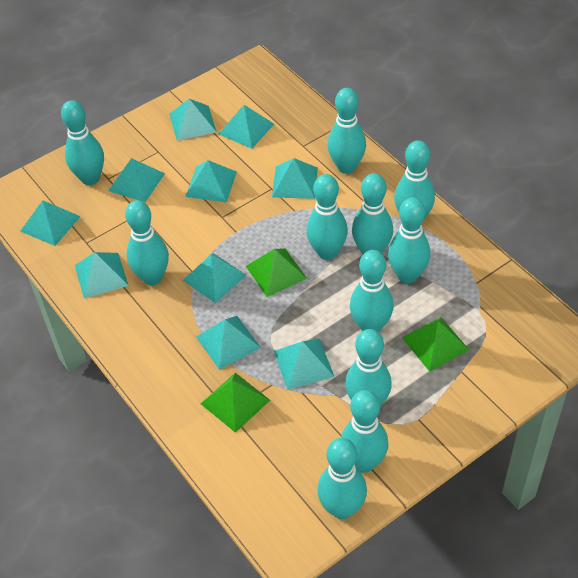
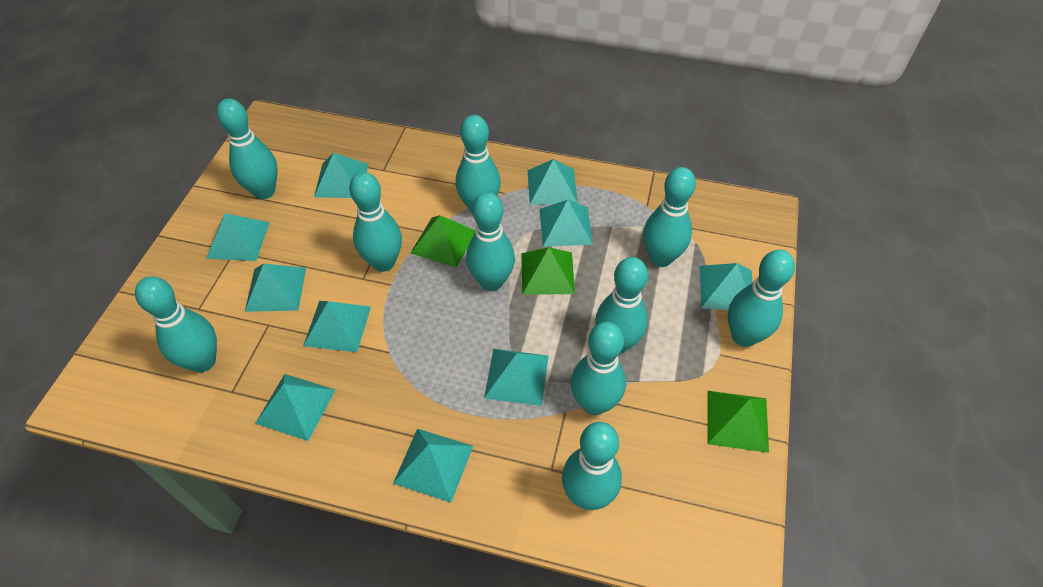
turquoise bowling pin: [61,100,104,185] [125,200,169,285] [306,174,348,260] [317,438,367,519] [328,88,366,174] [341,390,388,473] [345,329,392,406] [350,250,394,332] [352,173,393,254] [388,197,430,284] [394,140,435,219] = 11 -> [135,276,217,372] [217,99,278,199] [349,172,402,272] [456,115,501,213] [466,192,515,291] [562,422,622,510] [571,322,626,415] [595,257,648,354] [643,167,696,267] [728,250,795,347] = 10

